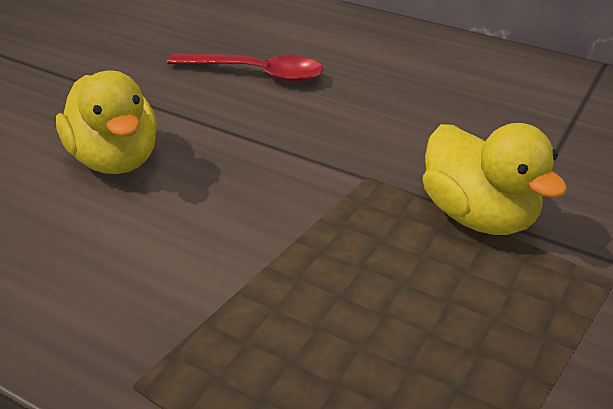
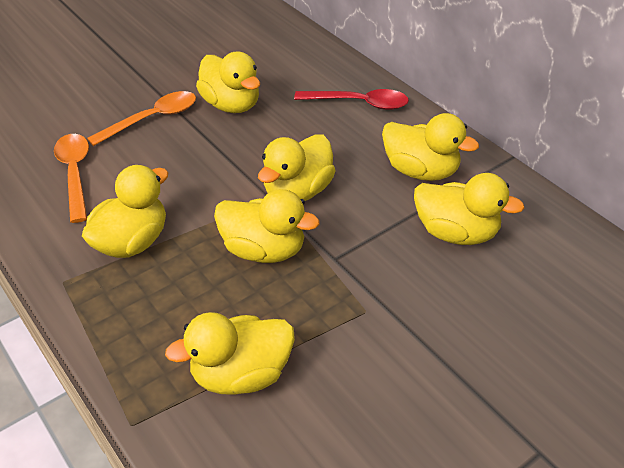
orange spoon: none = 0 -> [54,134,89,223] [87,91,196,146] = 2
yellow duck: [56,70,157,174] [423,123,567,235] = 2 -> [82,165,168,258] [165,312,295,394] [196,52,260,113] [214,189,319,263] [258,134,336,201] [382,113,479,181] [414,173,525,245] = 7

